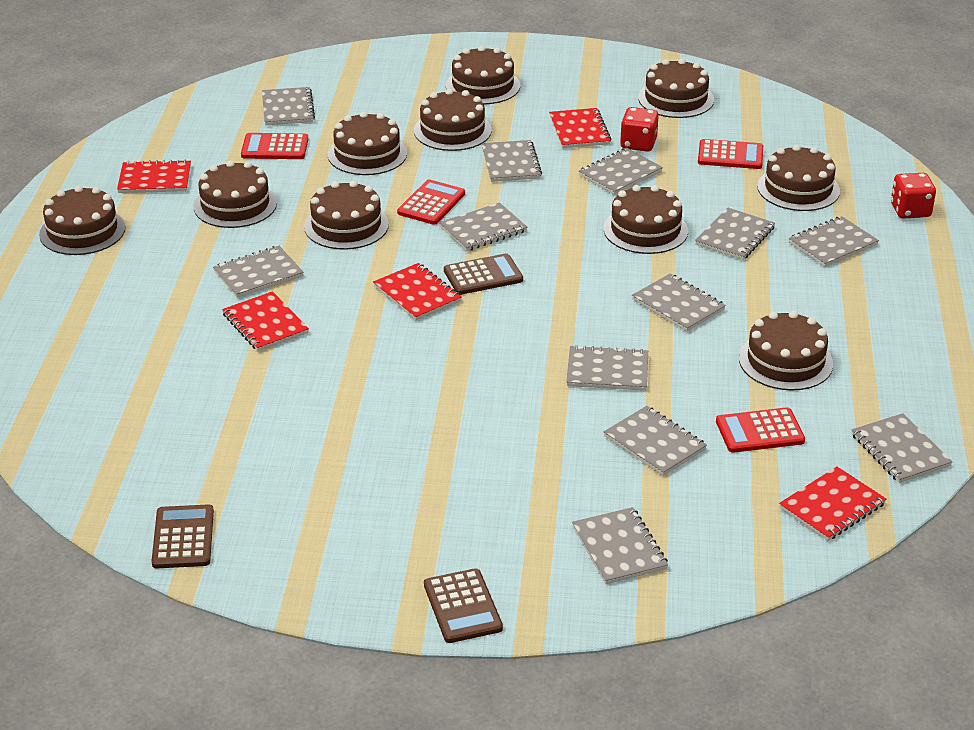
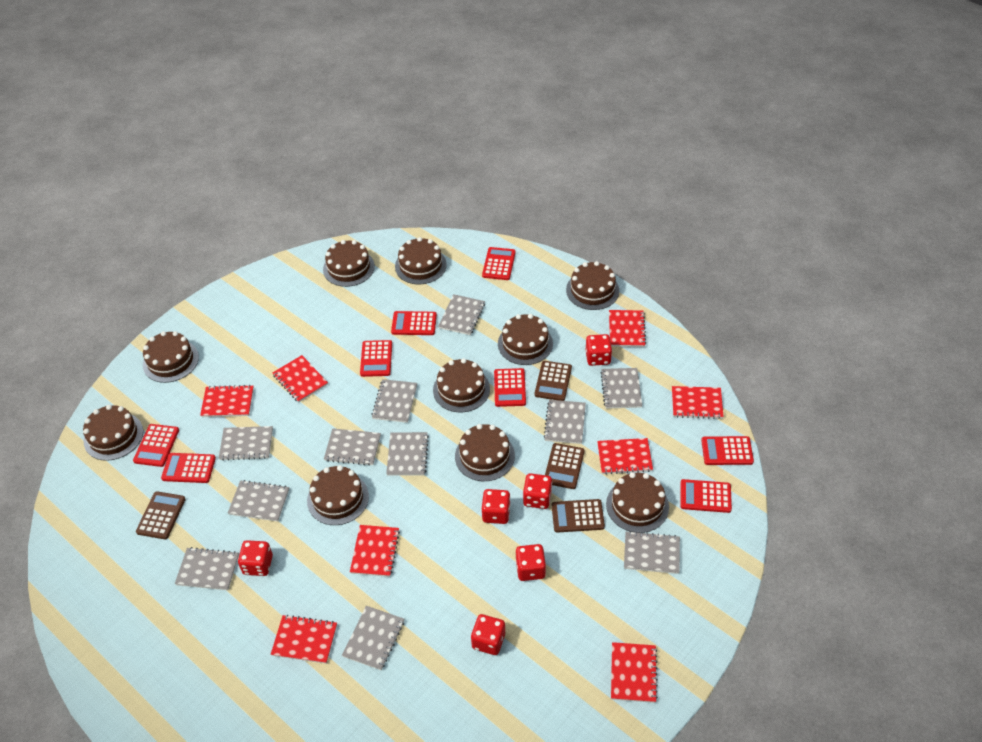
brown calculator: [151,504,214,569] [424,568,503,643] [444,253,523,295] = 3 -> [136,491,186,539] [535,361,572,401] [545,443,585,489] [552,499,605,533] = 4
grey notebook: [213,246,304,298] [262,87,315,125] [439,202,527,251] [482,140,542,182] [566,345,648,391] [572,507,668,584] [579,148,663,195] [604,406,707,476] [632,273,726,331] [695,207,775,260] [789,216,879,267] [852,413,952,483] = 12 -> [175,547,239,590] [219,426,273,461] [228,480,289,522] [324,428,381,466] [342,606,404,670] [371,379,417,423] [386,432,429,476] [438,294,485,335] [543,400,586,444] [601,368,642,409] [624,531,680,574] = 11
red calculator: [241,133,308,159] [397,179,465,225] [698,139,763,169] [716,407,805,453] = 4 -> [133,424,179,467] [161,453,216,483] [360,340,392,377] [391,311,437,335] [482,247,516,280] [494,368,526,407] [680,479,732,513] [701,436,754,465] = 8
red dice: [620,107,659,152] [891,173,936,219] = 2 -> [238,540,273,576] [471,614,505,655] [481,489,511,524] [516,544,546,581] [523,473,552,509] [586,334,612,366] = 6
red notebook: [117,159,191,193] [222,291,309,351] [373,263,462,320] [549,108,611,148] [779,467,886,541] = 5 -> [200,385,254,417] [271,615,337,664] [273,355,328,403] [350,525,400,577] [597,438,653,474] [609,310,646,347] [611,642,658,703] [672,386,724,419] = 8

